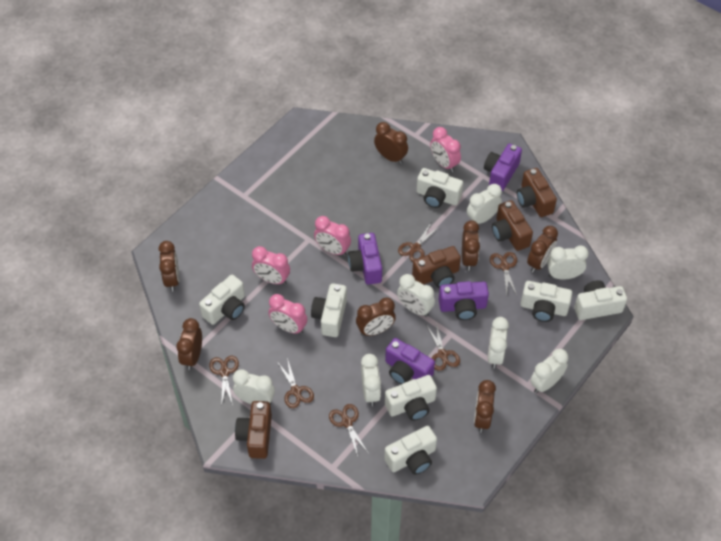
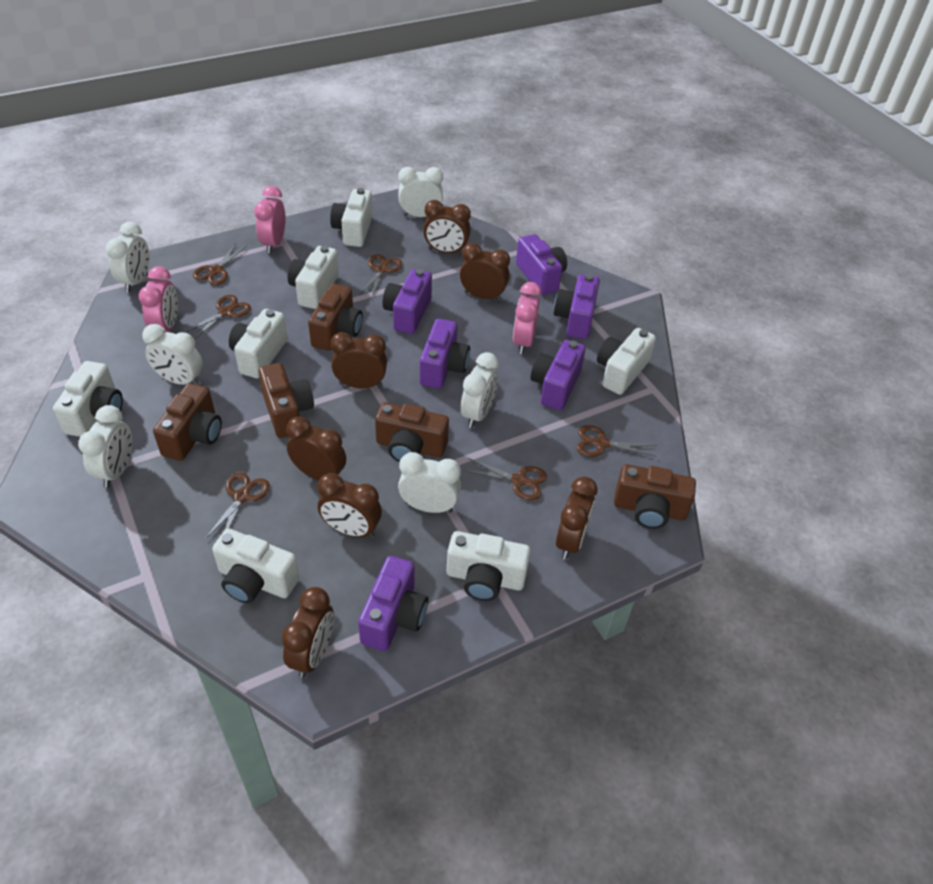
brown camera: [235,401,272,459] [412,246,461,288] [492,200,533,251] [517,168,557,217] = 4 -> [153,383,222,461] [258,363,314,438] [308,284,363,351] [375,402,449,462] [614,464,696,529] = 5
pink clock: [252,246,290,285] [269,294,307,334] [314,216,351,256] [430,127,461,172] = 4 -> [139,266,178,333] [254,186,285,253] [513,282,542,354] = 3
purple camera: [348,233,382,285] [385,338,435,384] [439,281,489,320] [484,144,522,191] = 4 -> [358,556,428,651] [383,269,432,334] [420,319,470,389] [516,234,567,295] [531,340,586,411] [554,274,600,339] = 6
white clock: [233,369,275,405] [361,354,381,406] [397,274,435,317] [467,184,502,224] [487,317,509,369] [530,349,568,393] [547,245,589,280] = 7 -> [78,405,132,488] [106,222,149,292] [142,324,203,385] [398,167,443,217] [398,452,461,513] [461,352,499,428] = 6

